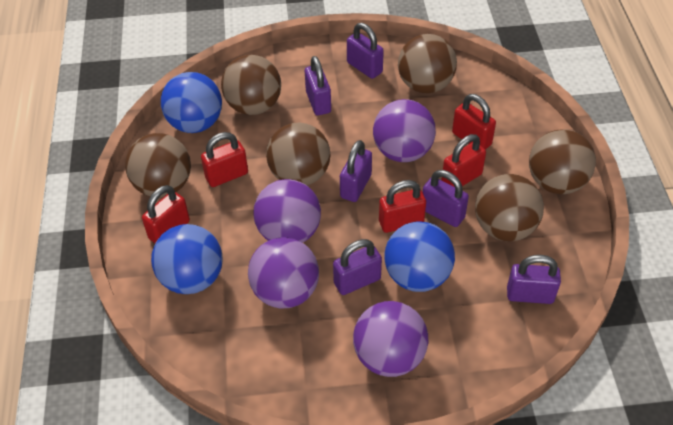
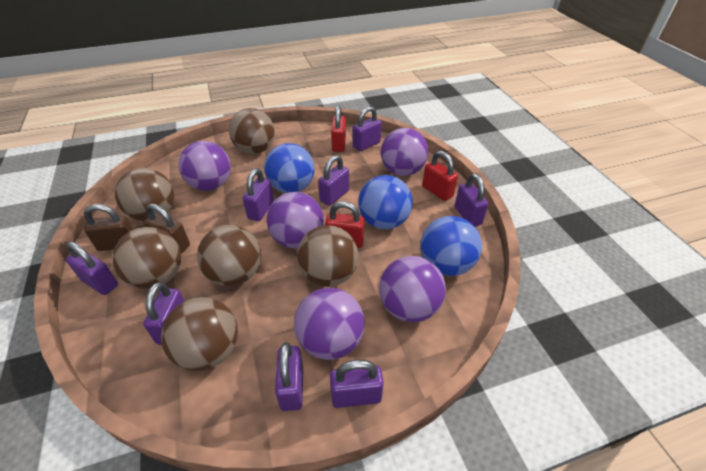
brown padlock: none = 0 -> [84,204,134,251] [143,204,190,253] = 2
purple ball: [248,237,319,308] [253,179,321,243] [353,301,428,377] [373,99,436,162] = 4 -> [179,141,231,191] [267,192,324,248] [294,288,365,360] [379,256,446,322] [381,128,428,176] = 5
purple padlock: [305,56,331,116] [333,239,382,295] [340,140,372,202] [347,23,384,79] [423,170,469,227] [507,255,561,304] = 6 -> [66,241,118,295] [143,282,184,345] [242,168,274,221] [275,342,303,411] [318,155,349,206] [330,360,384,408] [353,106,382,151] [455,173,489,226] = 8
red padlock: [142,185,190,243] [201,132,248,187] [379,180,426,233] [442,134,486,186] [452,94,496,150] = 5 -> [325,201,364,248] [331,105,346,152] [422,151,458,201] = 3

